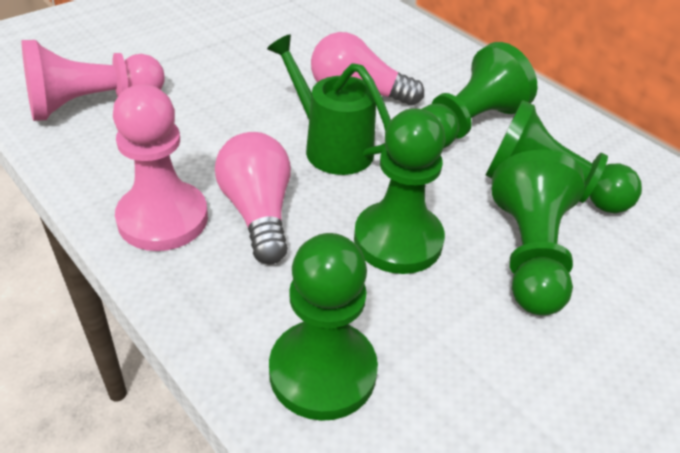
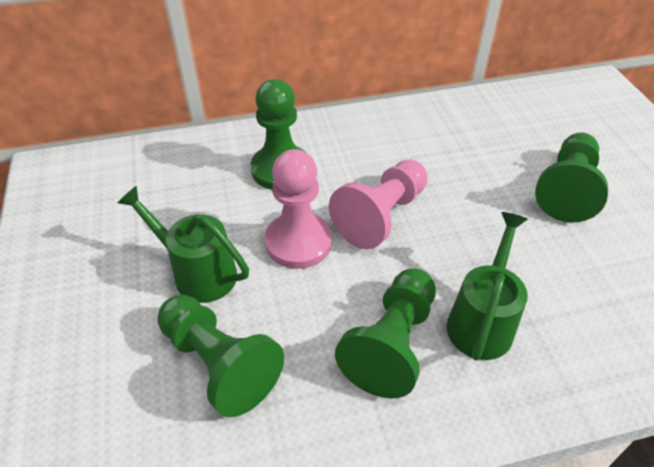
green pawn: [269,233,378,421] [354,108,445,274] [422,42,537,148] [485,100,642,213] [492,150,585,316] = 5 -> [157,295,284,417] [251,79,305,190] [335,269,436,398] [535,132,608,223] = 4
green watering can: [267,34,391,175] = 1 -> [117,186,249,303] [447,212,528,361] = 2
pink light bulb: [215,132,291,264] [311,32,424,106] = 2 -> none = 0

